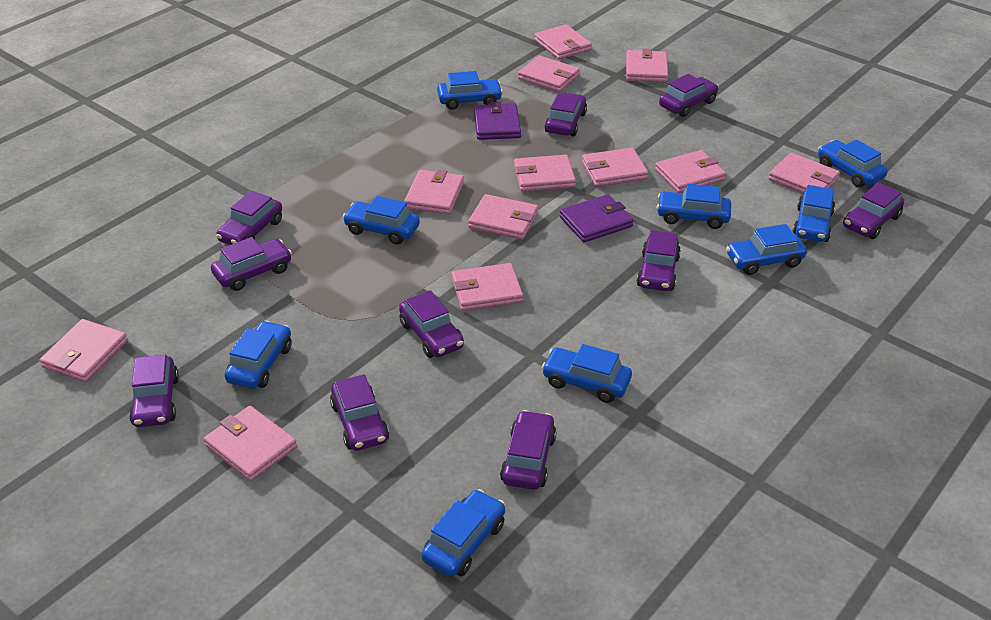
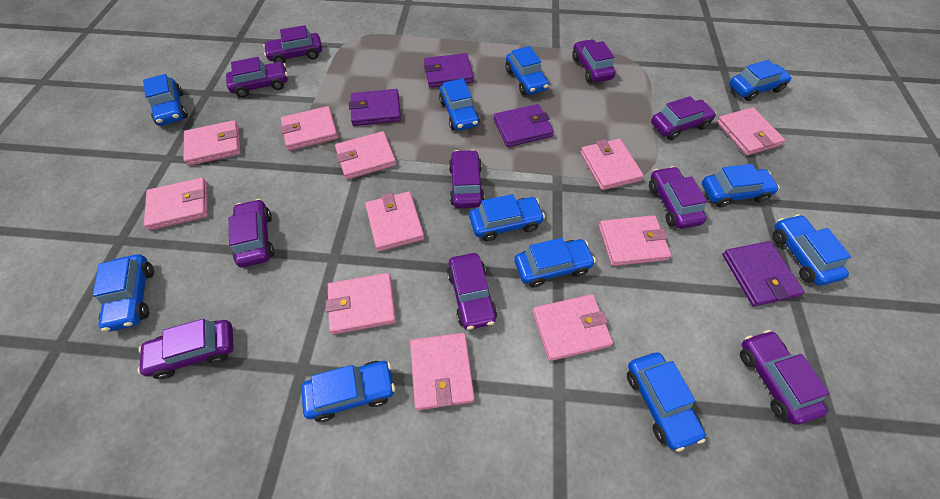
blue car: [224,321,292,389] [342,196,420,244] [421,489,505,577] [437,71,503,110] [541,344,632,403] [656,184,731,229] [726,224,807,275] [792,185,835,242] [818,139,887,188] = 9 -> [93,254,154,331] [143,74,188,126] [301,361,395,422] [439,79,480,131] [469,194,545,241] [505,46,549,95] [515,238,596,288] [627,352,706,452] [702,164,780,207] [729,60,792,101] [772,214,851,286] = 11
pink wallet: [39,319,128,382] [204,406,297,481] [404,169,464,215] [452,263,523,311] [468,194,538,240] [514,155,576,192] [518,56,580,92] [534,24,592,59] [582,148,648,187] [626,48,668,82] [655,150,726,193] [768,153,840,193] = 12 -> [144,178,208,230] [183,120,241,166] [280,106,338,151] [325,273,396,335] [335,131,396,180] [365,191,424,252] [410,333,475,410] [532,294,613,361] [580,139,644,190] [599,215,671,266] [717,107,785,156] = 11
purple wallet: [474,102,521,140] [559,194,633,242] = 2 -> [349,89,401,126] [424,53,474,88] [494,104,554,147] [722,241,804,306] = 4

